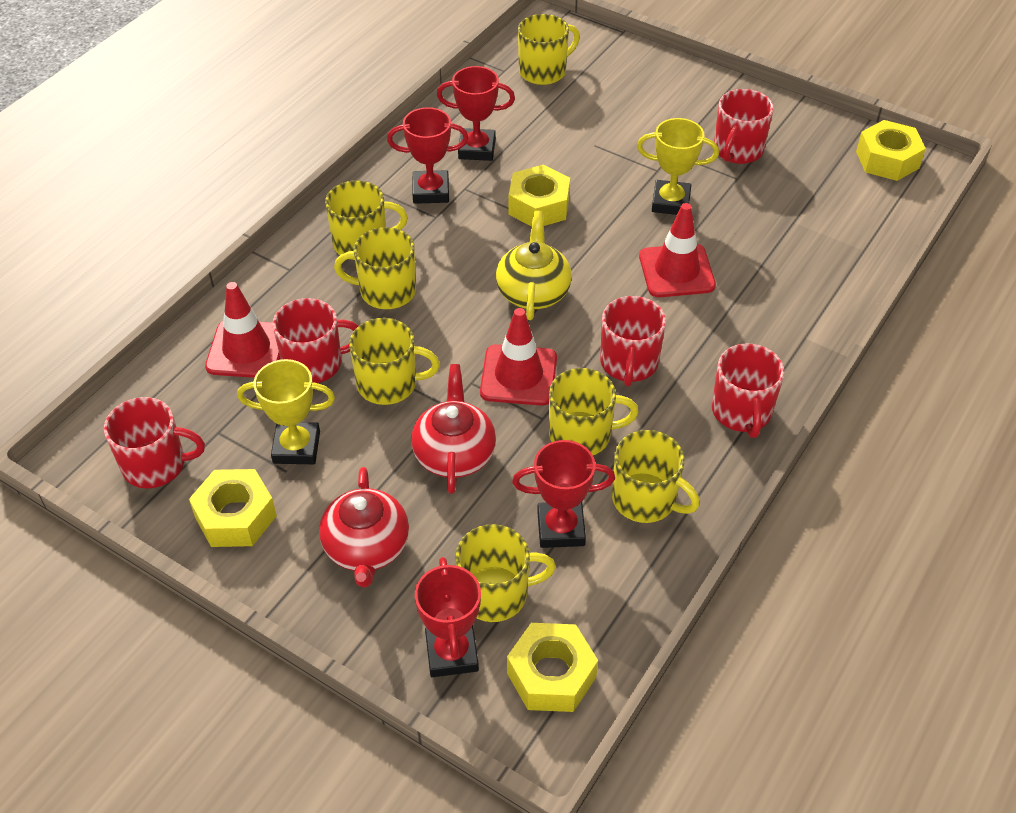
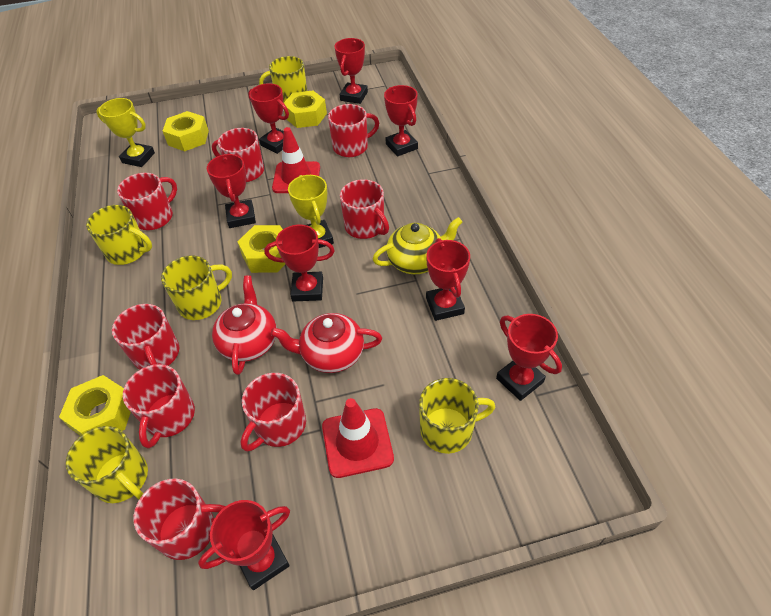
red mug: [104,397,205,488] [273,298,358,383] [600,296,666,386] [712,343,785,438] [714,89,774,164] = 5 -> [112,304,179,370] [117,173,177,230] [123,364,195,448] [134,479,226,560] [212,128,264,182] [240,373,306,452] [328,104,379,157] [340,179,389,239] = 8
red traffic cone: [205,282,280,378] [480,308,557,406] [639,203,716,297] = 3 -> [272,127,320,193] [322,398,394,478] = 2
red trophy: [387,107,469,204] [415,557,481,677] [437,66,515,161] [512,440,615,548] = 4 -> [198,500,290,590] [207,154,256,228] [248,83,289,154] [264,224,335,302] [335,38,368,104] [384,85,418,157] [426,238,470,321] [496,314,562,401] = 8
yellow mug: [325,180,408,260] [334,227,416,309] [349,318,440,405] [455,524,556,622] [518,14,580,85] [549,368,639,455] [612,430,700,523] = 7 -> [66,426,148,503] [86,205,152,265] [161,255,232,320] [259,56,307,103] [419,378,495,454] = 5

